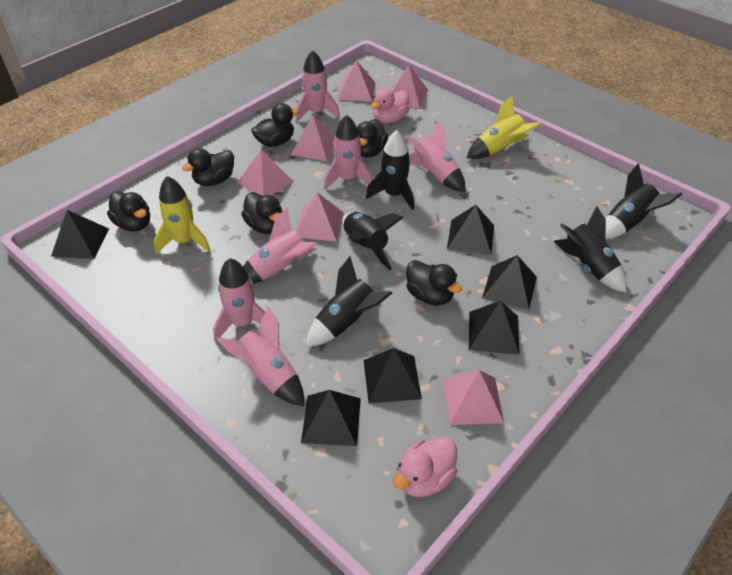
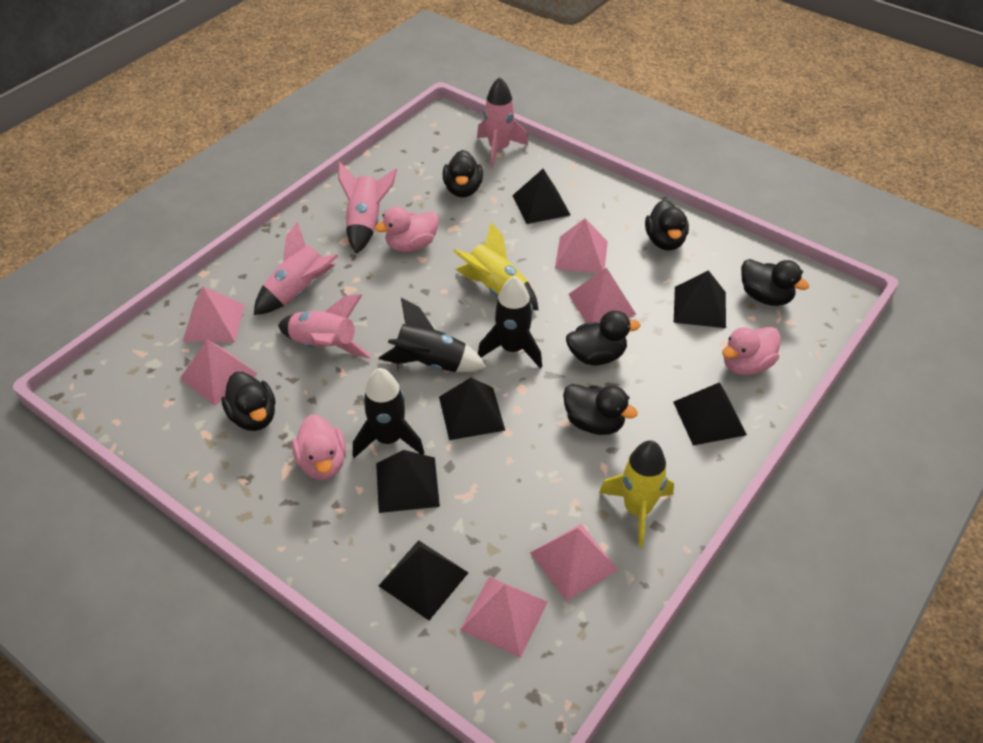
black rocket: [306,256,392,347] [342,212,403,270] [366,130,414,210] [554,206,627,293] [606,163,682,239] = 5 -> [353,368,424,458] [379,298,487,372] [478,276,542,368] = 3
pink duck: [371,88,410,123] [393,436,457,497] = 2 -> [292,414,346,480] [375,206,439,252] [722,327,781,375] = 3
pink rocket: [213,258,265,342] [217,307,304,406] [243,207,317,284] [296,50,340,122] [324,115,373,190] [404,120,465,192] = 6 -> [254,221,339,315] [278,294,372,358] [338,162,397,254] [477,77,528,168] = 4

